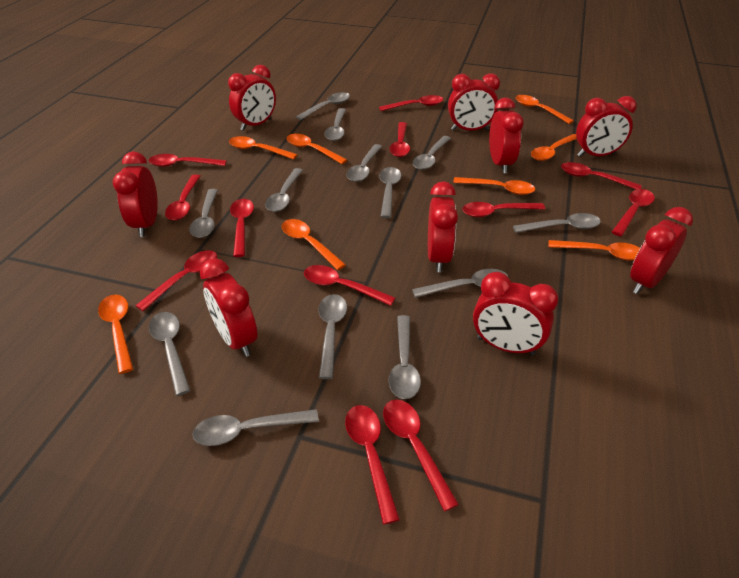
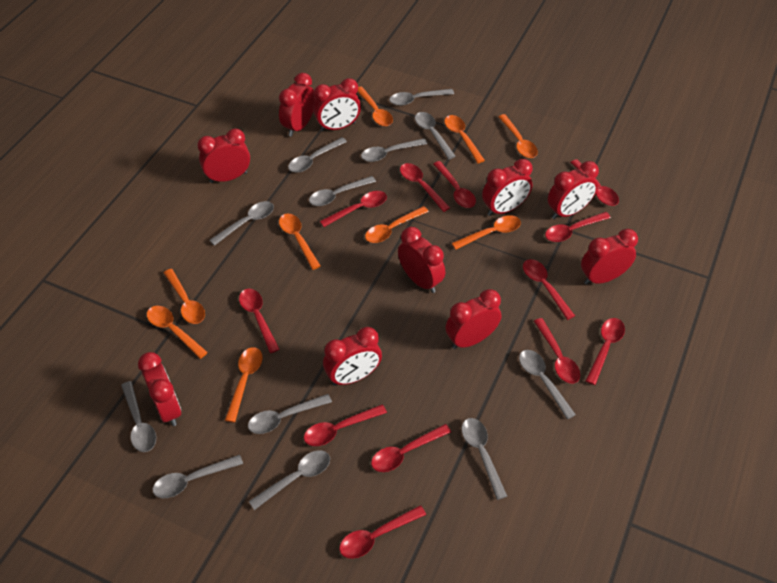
grey spoon: [149,312,191,396] [189,189,218,238] [192,409,319,446] [265,168,303,212] [296,92,350,120] [318,294,347,379] [324,108,346,141] [347,144,382,182] [379,167,401,218] [388,315,421,399] [412,269,508,298] [413,136,451,170] [513,213,601,233] = 13 -> [121,381,156,452] [153,455,243,498] [209,201,274,246] [248,394,332,434] [248,450,330,510] [288,137,347,173] [309,176,376,206] [361,138,427,162] [389,89,454,106] [415,112,456,159] [462,418,507,500] [519,350,576,419] = 12
orange spoon: [98,295,133,374] [229,136,297,160] [282,219,346,270] [286,134,347,164] [453,177,535,195] [516,95,574,124] [531,134,577,161] [548,240,640,261] = 8 -> [147,306,208,359] [164,269,205,324] [225,347,263,423] [279,213,321,270] [357,86,393,126] [365,206,429,243] [444,115,485,163] [452,215,521,250] [498,114,538,158] = 9
red clock: [112,151,158,237] [200,258,257,357] [228,65,276,131] [428,181,458,272] [448,73,500,131] [473,272,558,355] [489,98,524,173] [576,96,637,157] [630,207,693,294] = 9 -> [138,352,181,426] [197,128,250,183] [279,73,315,137] [313,78,361,131] [323,327,382,386] [398,227,445,293] [445,289,501,349] [482,159,532,216] [548,161,599,219] [581,229,638,285] = 10

